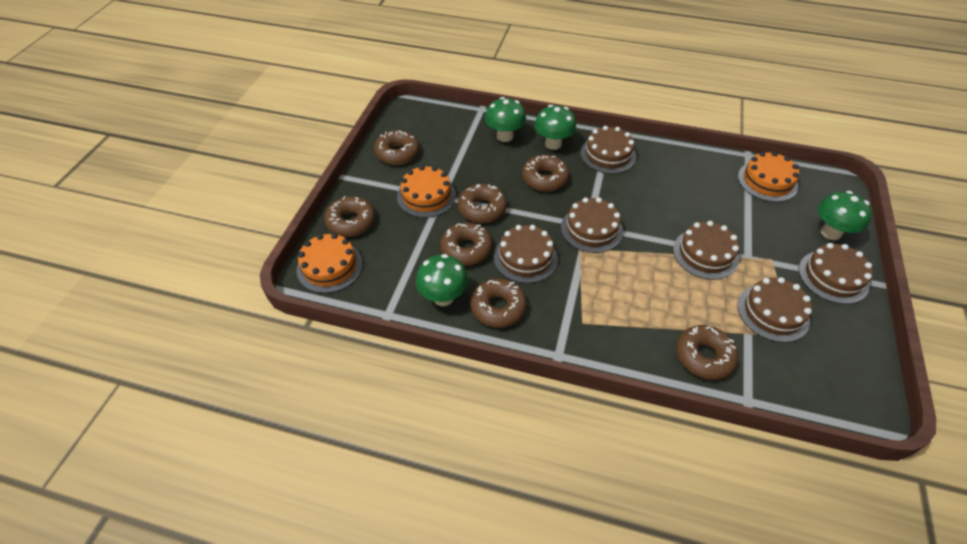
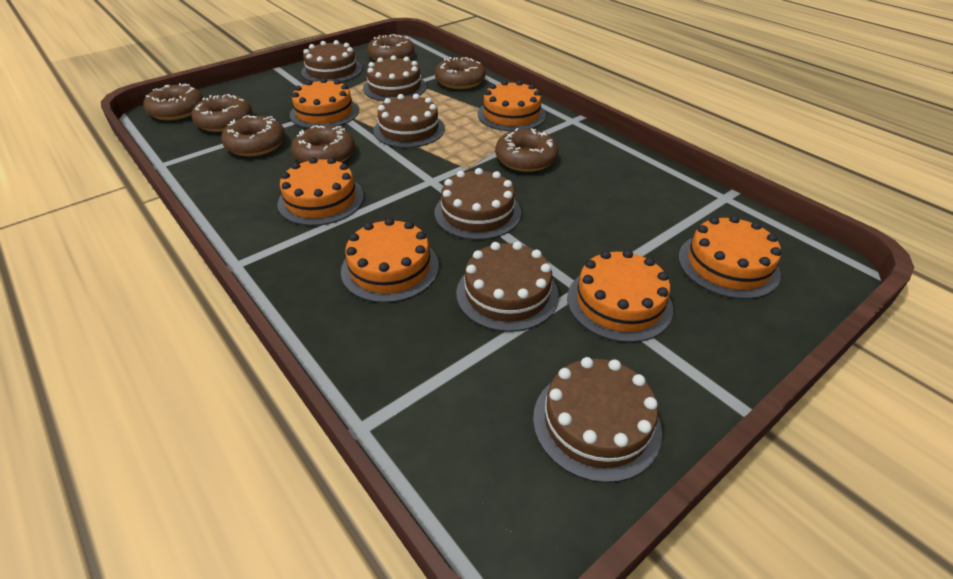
green mushroom: [416,254,468,306] [485,97,526,142] [535,105,576,150] [818,191,872,240] = 4 -> none = 0
orange cake: [296,233,363,293] [397,165,456,218] [738,151,799,202] = 3 -> [277,157,364,226] [290,78,359,129] [341,218,439,303] [478,80,546,131] [567,250,673,343] [678,215,782,299] = 6

